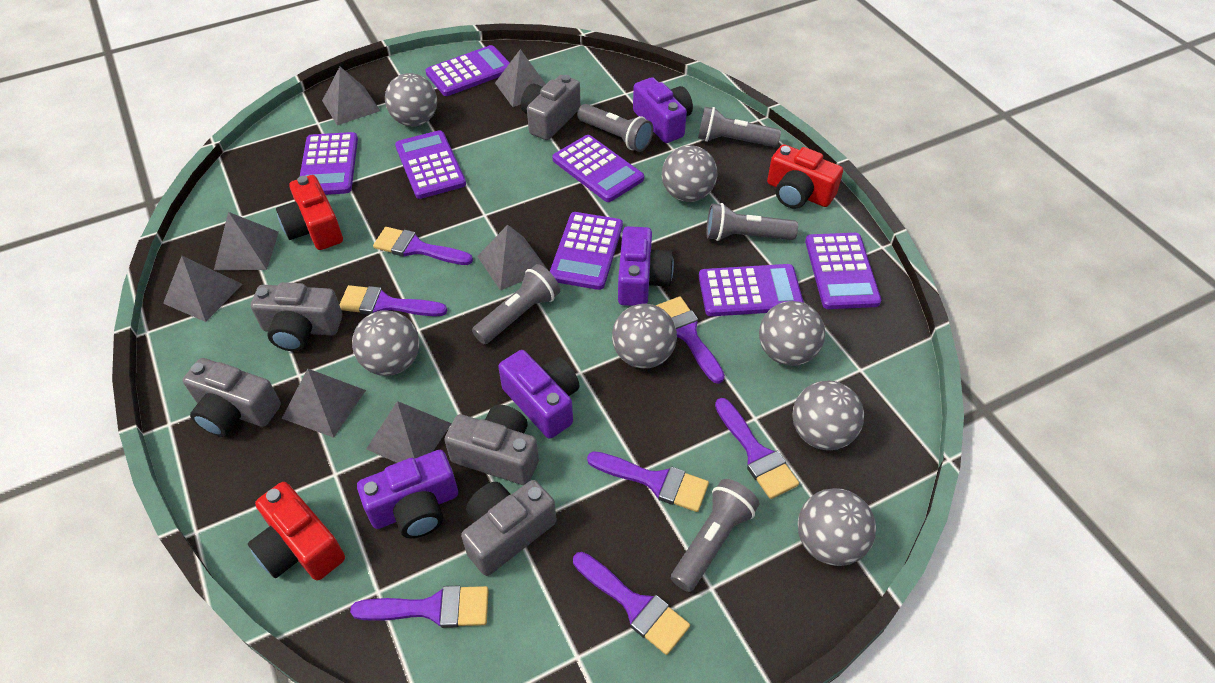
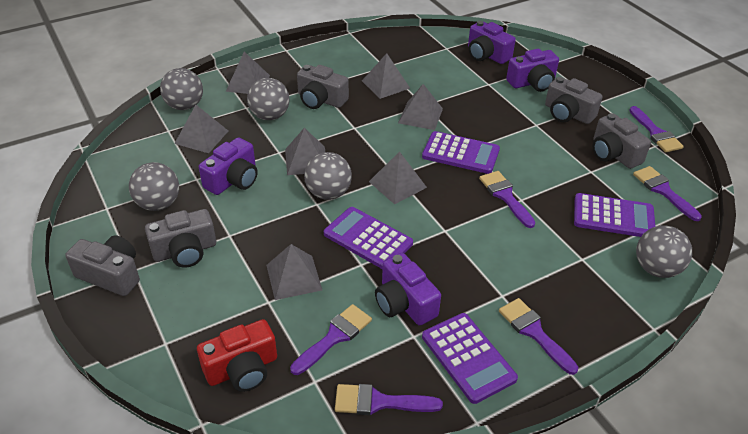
grey ball: [352,310,419,376] [385,73,437,126] [612,304,677,369] [662,145,718,202] [759,301,825,366] [793,381,864,450] [798,488,876,566] = 7 -> [129,162,179,211] [160,68,203,110] [247,78,290,120] [304,152,352,200] [636,226,692,278] = 5
grey flashlight: [472,264,560,344] [577,104,653,152] [671,479,759,592] [698,107,781,147] [706,203,798,241] = 5 -> none = 0
purple brush: [339,285,447,316] [350,586,489,628] [373,227,473,265] [573,552,690,655] [587,451,709,512] [655,296,725,384] [715,398,799,499] = 7 -> [290,304,372,375] [335,384,443,415] [479,171,535,228] [499,298,578,375] [629,106,684,152] [633,166,702,221] = 6
purple calculator: [300,132,358,195] [395,130,466,199] [425,45,510,96] [550,212,623,290] [552,135,644,202] [699,264,804,316] [805,233,881,309] = 7 -> [324,207,413,269] [422,131,500,174] [422,313,518,404] [574,193,655,237] = 4
red camera: [248,482,345,581] [276,175,343,250] [767,144,843,209] = 3 -> [197,319,277,392] = 1

